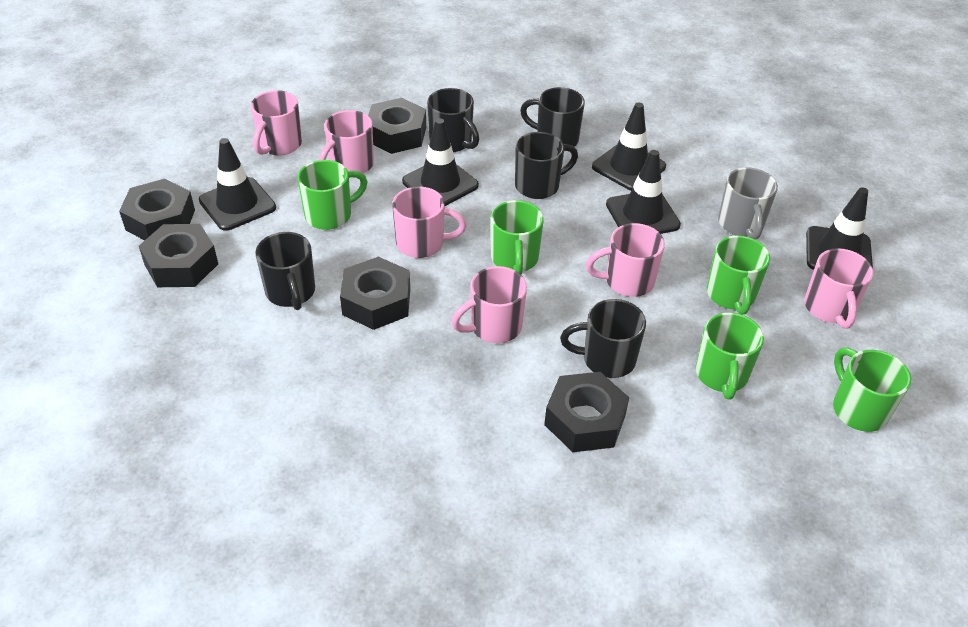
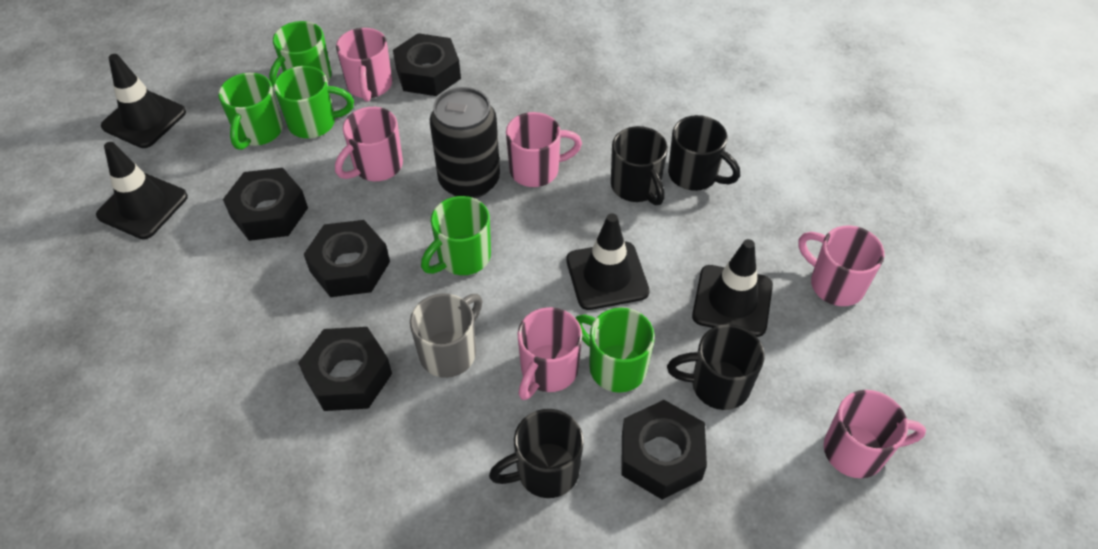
black can: none = 0 -> [430,87,500,198] = 1
black mug: [255,232,315,310] [427,88,479,152] [515,132,578,199] [520,87,585,147] [560,299,646,378] = 5 -> [489,409,584,498] [611,126,668,205] [667,324,765,410] [668,115,740,191] = 4
black traffic cone: [199,138,276,231] [402,118,479,207] [592,102,666,191] [606,150,681,234] [806,187,873,270] = 5 -> [96,142,188,239] [101,54,186,148] [566,213,649,310] [692,239,773,337] = 4

